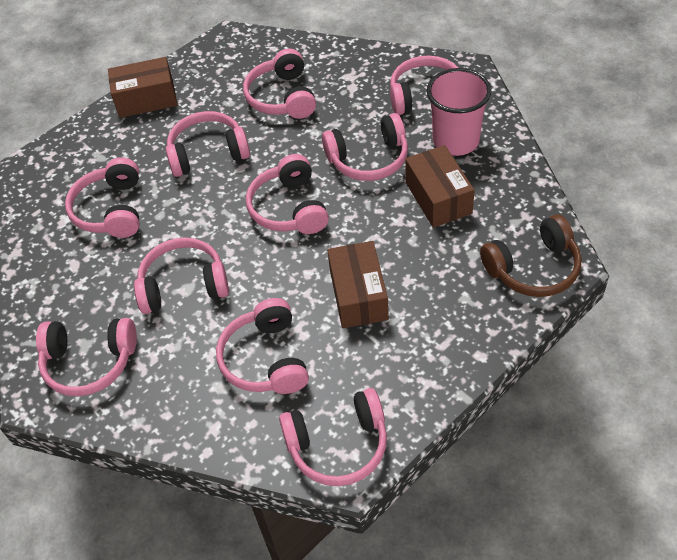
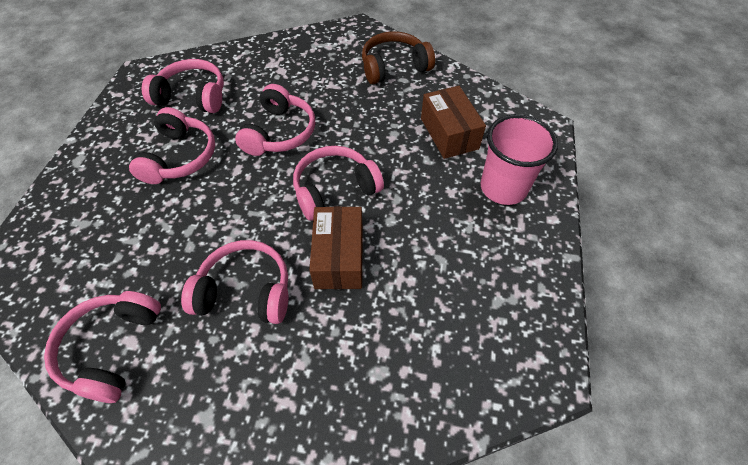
brown box: [108,57,178,118] [327,241,389,328] [405,145,475,228] = 3 -> [309,206,363,289] [421,86,486,159] = 2
pink headphones: [36,318,137,396] [65,157,139,238] [134,237,229,314] [166,111,250,177] [216,298,309,394] [243,48,316,119] [246,154,329,234] [279,388,387,486] [322,113,408,181] [390,55,458,115] = 10 -> [44,291,161,403] [129,107,215,184] [142,59,224,113] [181,240,289,324] [235,84,315,156] [293,146,384,221] = 6

